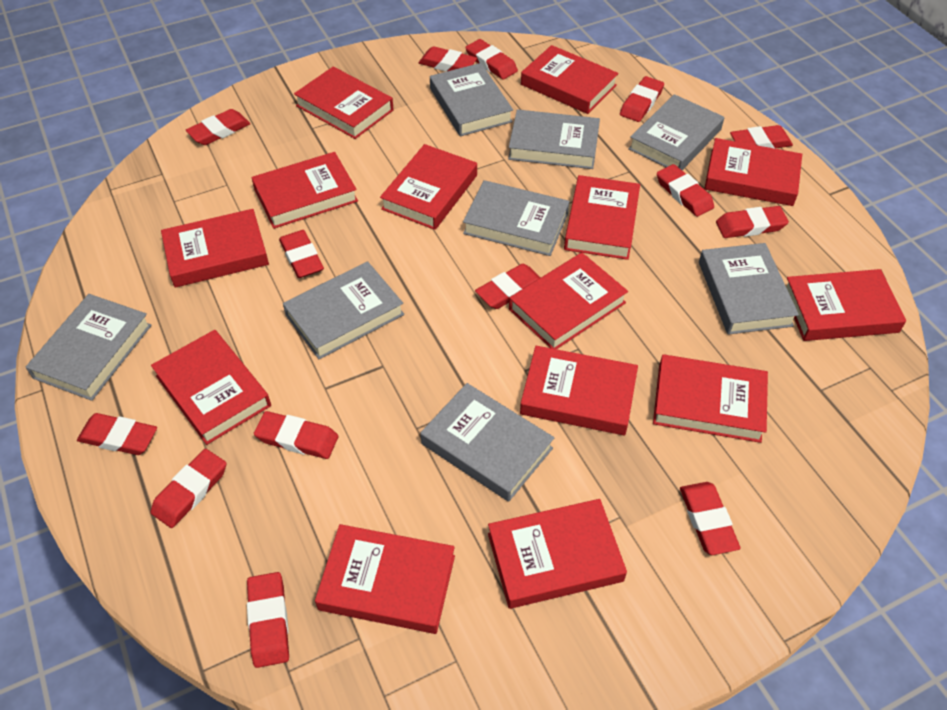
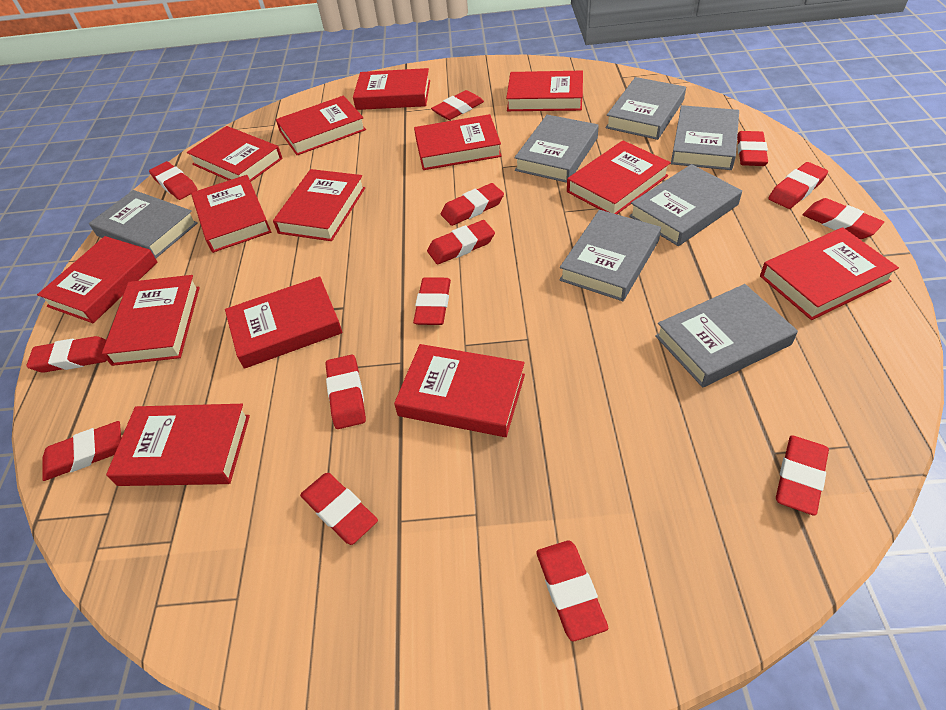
grey book: [26,294,152,401] [283,261,404,359] [421,383,554,502] [430,63,513,136] [463,180,570,256] [508,109,600,169] [628,94,724,170] [699,243,799,335] = 8 -> [89,190,198,259] [514,115,599,183] [559,210,661,301] [606,77,686,140] [629,164,742,246] [655,284,798,387] [671,105,739,170] = 7

